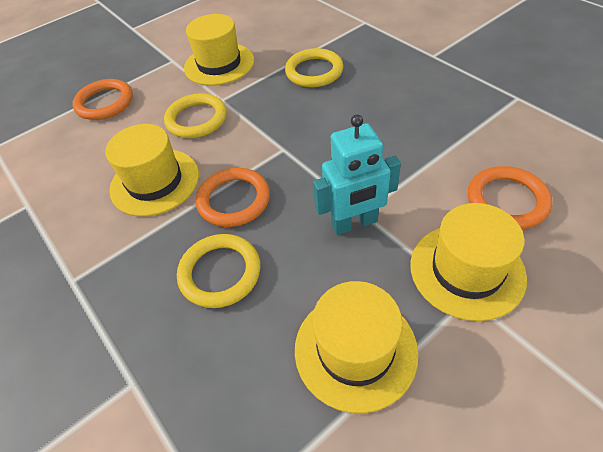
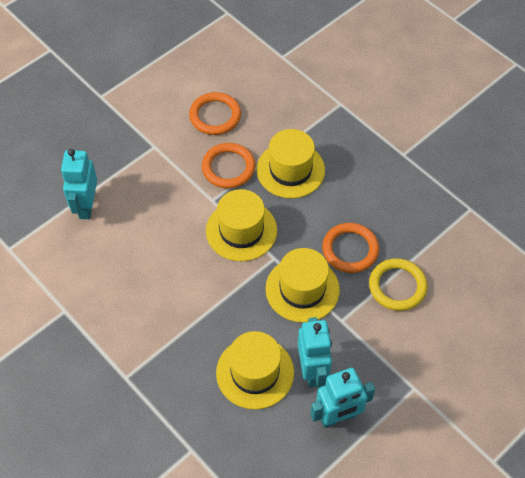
turquoise robot: [313,114,401,235] = 1 -> [61,149,97,219] [298,317,332,387] [310,368,375,428] = 3
yellow ring: [164,93,227,138] [177,234,261,308] [285,48,344,87] = 3 -> [369,258,427,311] = 1

